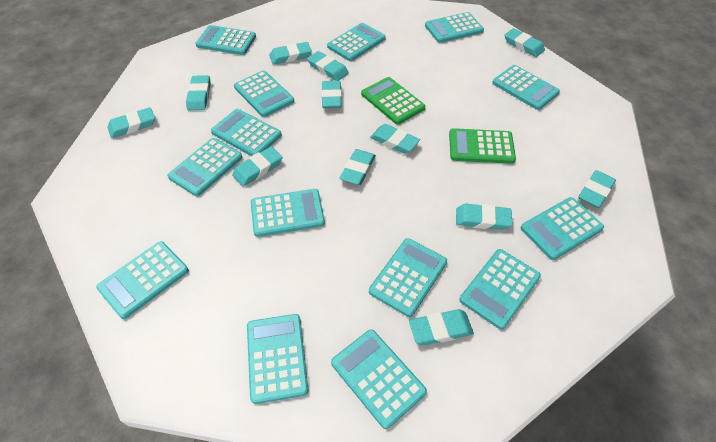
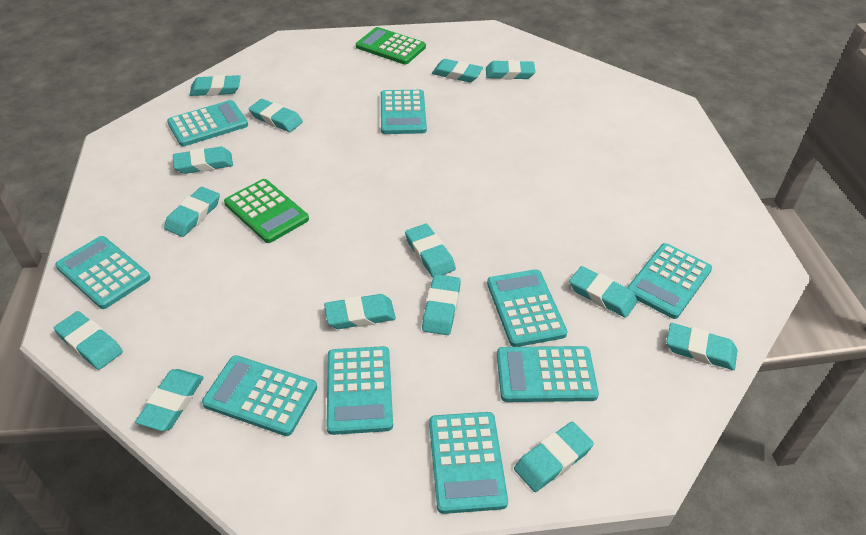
turquoise calculator: [96,241,189,319] [167,138,242,196] [195,25,256,55] [211,109,282,156] [234,71,294,117] [247,314,308,404] [251,189,325,237] [327,23,386,61] [331,329,427,429] [369,238,447,317] [425,12,484,43] [459,249,541,330] [492,65,560,110] [521,197,604,260] = 14 -> [55,236,150,309] [167,100,248,146] [202,355,317,436] [327,346,393,435] [381,90,427,134] [429,412,508,514] [487,269,568,347] [497,346,599,402] [627,243,712,319] = 9
turquoise eraser: [107,107,155,138] [186,75,211,110] [232,146,283,186] [269,42,312,65] [307,51,349,81] [321,81,342,108] [339,149,376,185] [370,124,420,154] [409,309,474,346] [456,204,512,230] [504,28,545,57] [578,170,616,208] = 12 -> [54,311,123,370] [135,369,204,431] [164,187,220,237] [173,147,233,174] [190,75,241,96] [248,99,303,132] [324,294,396,329] [405,224,456,277] [422,274,461,335] [432,59,483,82] [486,60,535,80] [514,422,594,492] [569,266,638,318] [666,323,737,370] = 14

